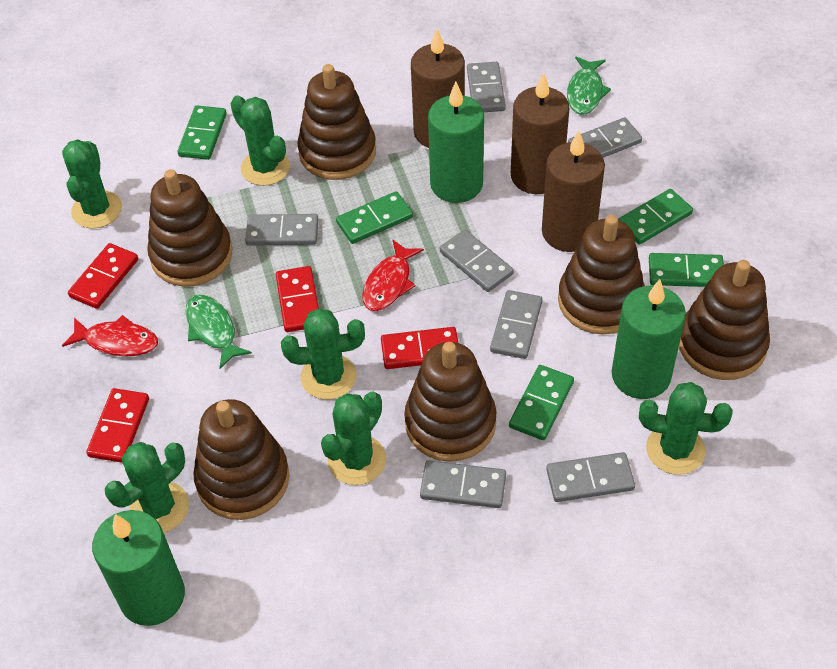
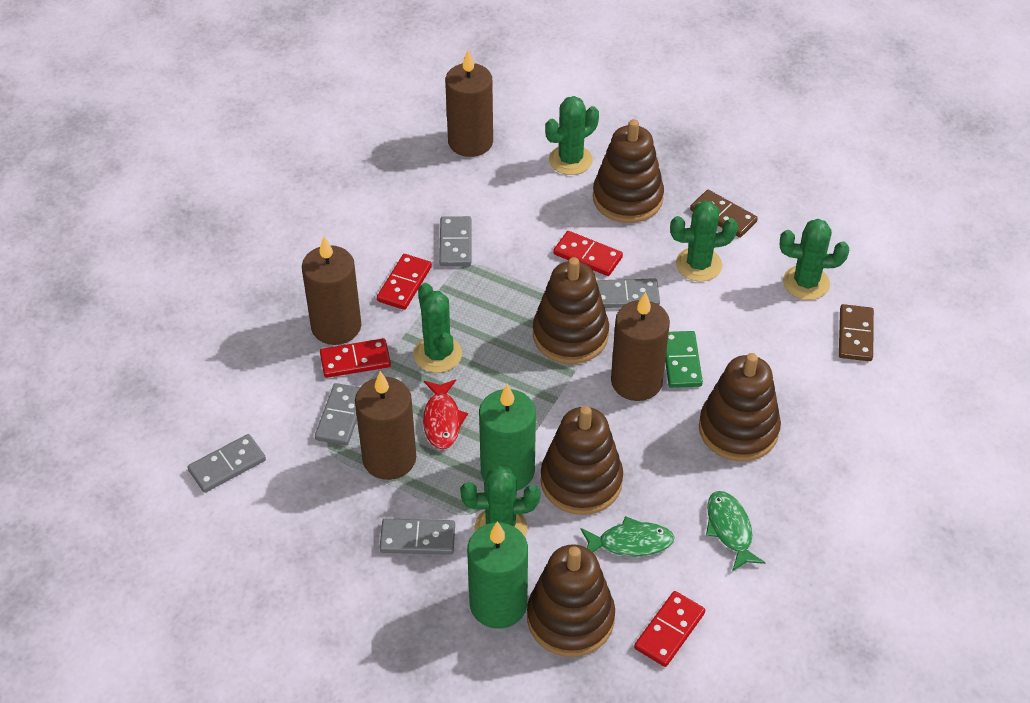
brown candle: [411,29,465,148] [511,72,569,194] [542,131,605,252] = 3 -> [302,236,361,345] [355,371,416,480] [445,50,493,157] [611,292,670,401] = 4
brown domino: none = 0 -> [690,190,758,238] [839,304,874,361] = 2
brown stacking toy: [147,169,232,287] [193,399,290,520] [297,64,376,180] [404,342,497,462] [558,215,645,335] [679,260,770,380] = 6 -> [527,544,615,657] [533,257,609,364] [540,406,623,515] [593,119,664,223] [699,353,781,461] = 5
green cactus: [62,139,122,229] [105,442,189,533] [231,95,290,186] [281,308,365,400] [321,392,386,485] [639,382,733,475] = 6 -> [414,283,462,373] [460,466,540,537] [545,96,599,175] [670,201,738,281] [780,219,849,300] = 5
green candle: [92,510,185,626] [428,82,484,203] [612,279,686,399] = 3 -> [467,522,528,629] [479,384,536,491] = 2
green domino: [178,105,227,160] [336,191,413,244] [509,365,574,440] [618,189,693,245] [649,253,724,287] = 5 -> [665,331,703,388] = 1
grey domino: [245,214,318,246] [420,460,506,508] [440,230,514,292] [467,62,506,112] [490,290,543,359] [546,452,635,502] [568,117,642,158] = 7 -> [188,434,266,493] [315,383,360,446] [380,518,455,555] [439,216,472,266] [596,278,660,308] = 5
red fish: [62,315,158,356] [362,239,424,311] = 2 -> [423,379,468,449] = 1

